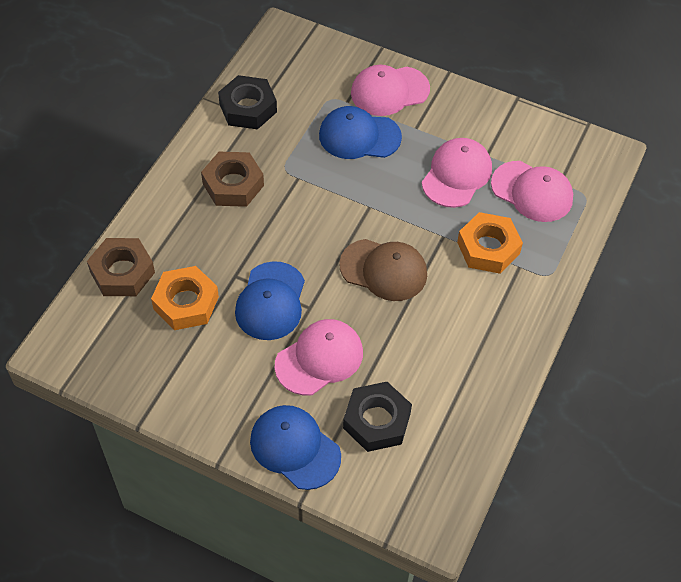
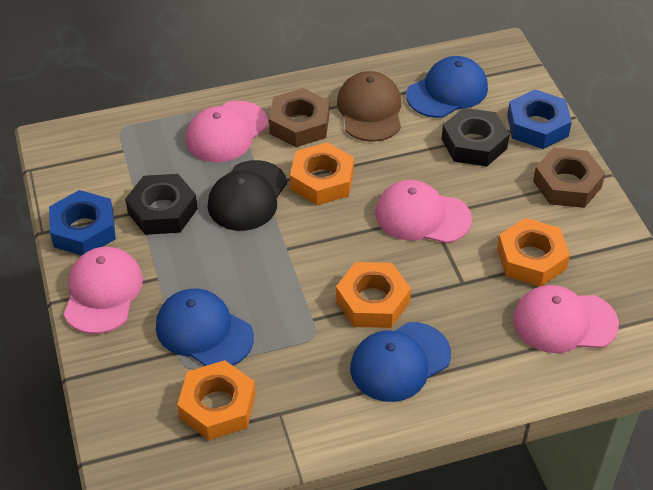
black cap: none = 0 -> [207,160,287,231] = 1
blue nut: none = 0 -> [49,190,116,255] [507,89,572,149] = 2
orange nut: [151,266,219,330] [457,212,523,274] = 2 -> [177,360,256,440] [290,142,354,205] [336,262,411,328] [497,218,570,287] = 4

